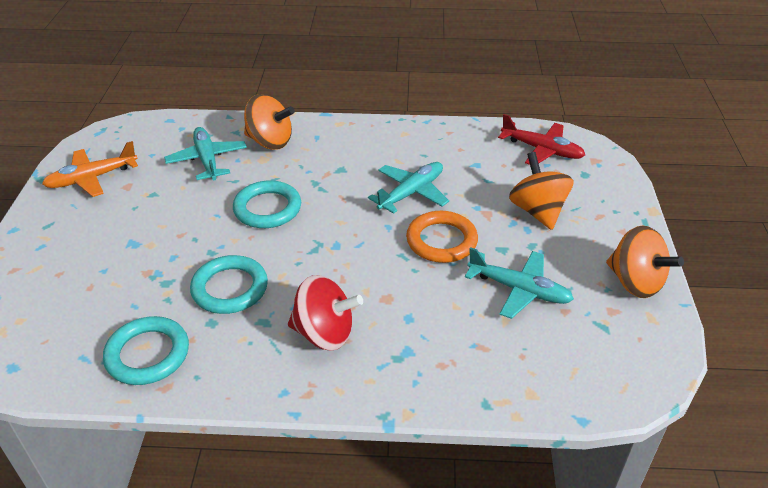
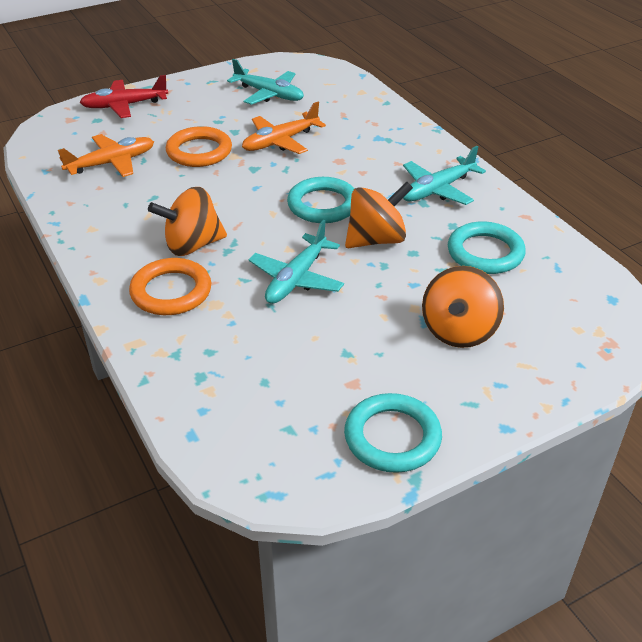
orange plane: [42,141,138,197] = 1 -> [58,134,154,177] [242,102,326,154] = 2
orange ring: [406,211,478,263] = 1 -> [129,258,211,315] [166,126,232,167] = 2
red spinning top: [288,275,363,351] = 1 -> none = 0

